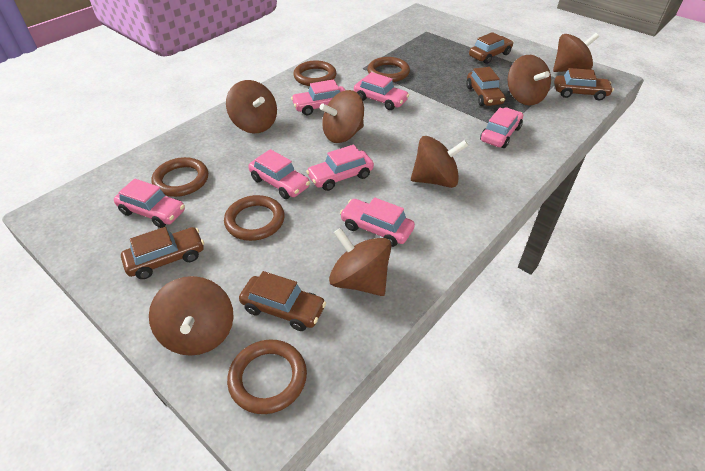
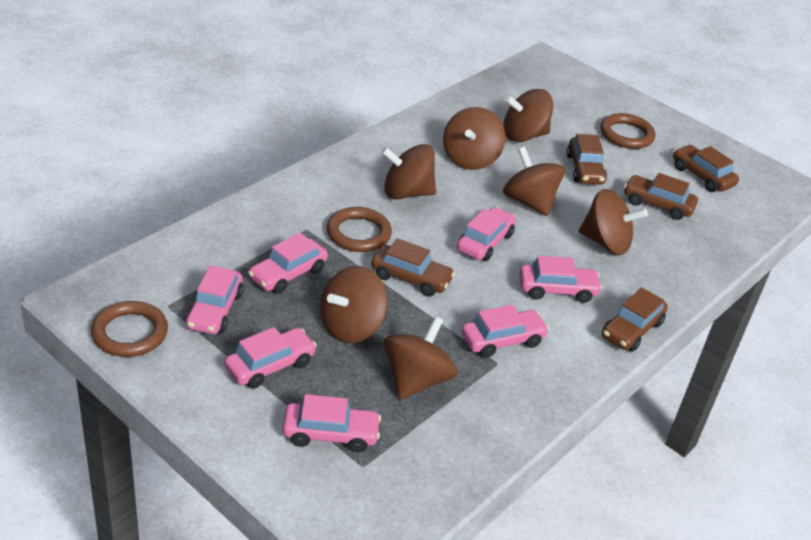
brown ring: [152,157,208,197] [224,195,285,241] [227,339,307,414] [293,61,336,86] [367,57,410,82] = 5 -> [91,301,168,357] [327,207,392,252] [600,113,656,149] = 3

